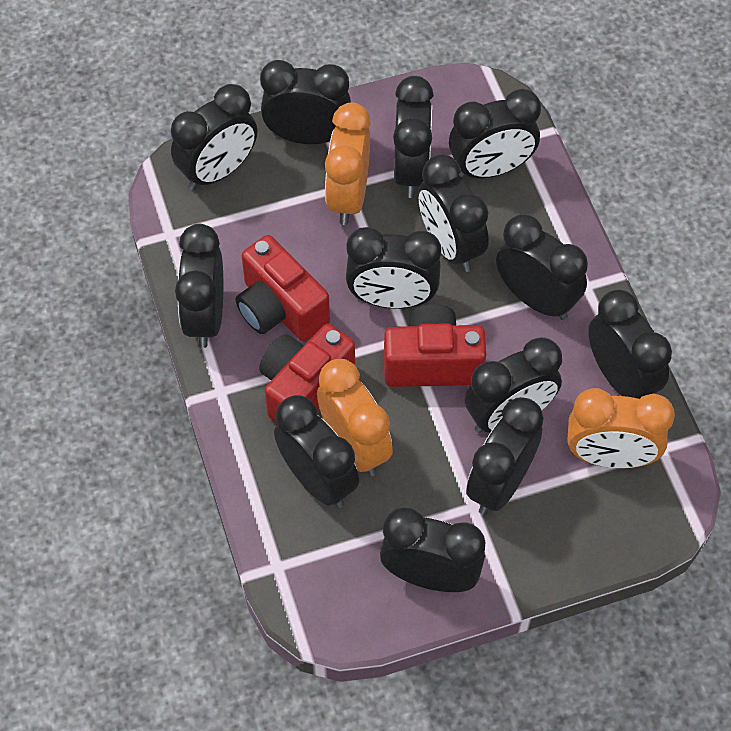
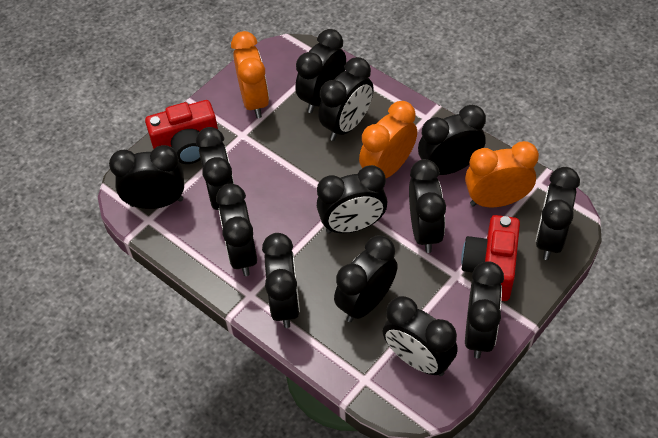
red camera: [236,235,330,342] [259,324,355,423] [384,304,486,387] = 3 -> [145,100,218,164] [461,215,520,301] = 2

